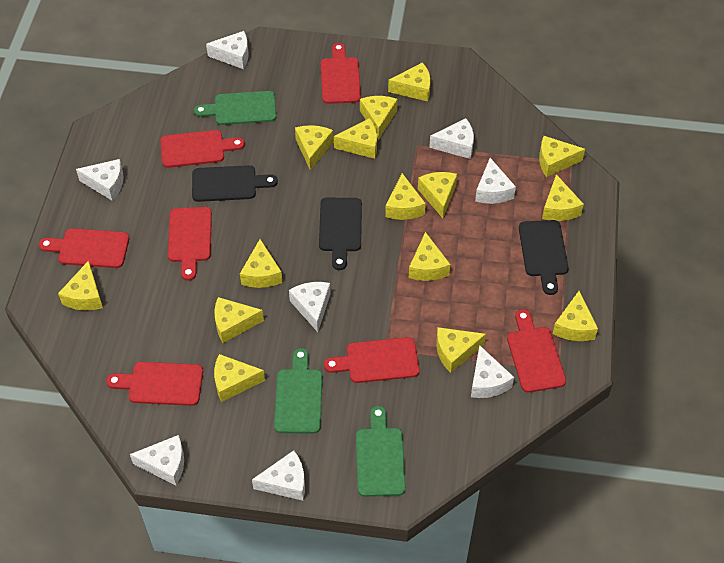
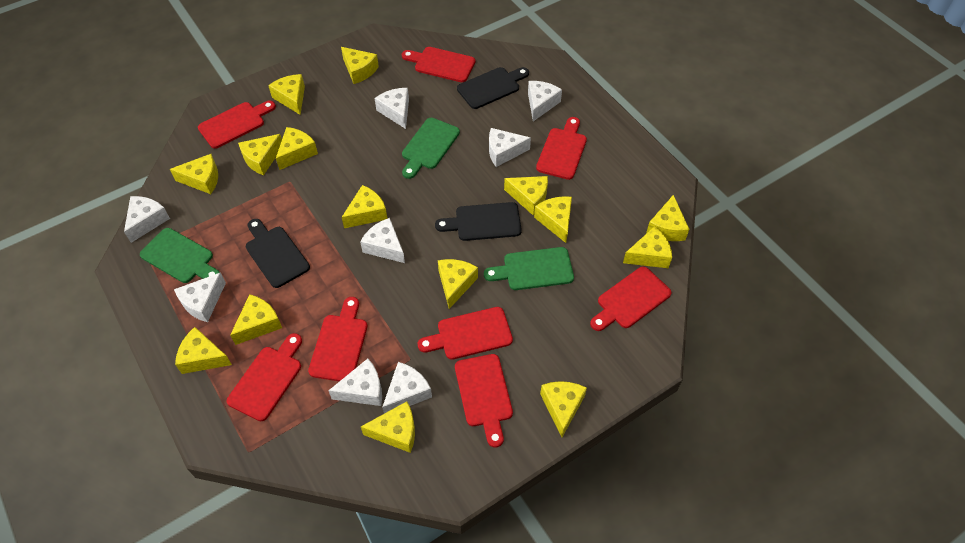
red cutting board: [39,228,129,268] [106,362,203,406] [160,130,245,168] [168,207,212,281] [321,43,361,104] [324,337,420,383] [507,309,566,393] = 7 -> [198,101,276,149] [227,333,302,421] [308,297,367,381] [402,47,475,82] [418,307,513,360] [455,354,513,447] [536,117,587,180] [590,266,672,331] = 8

